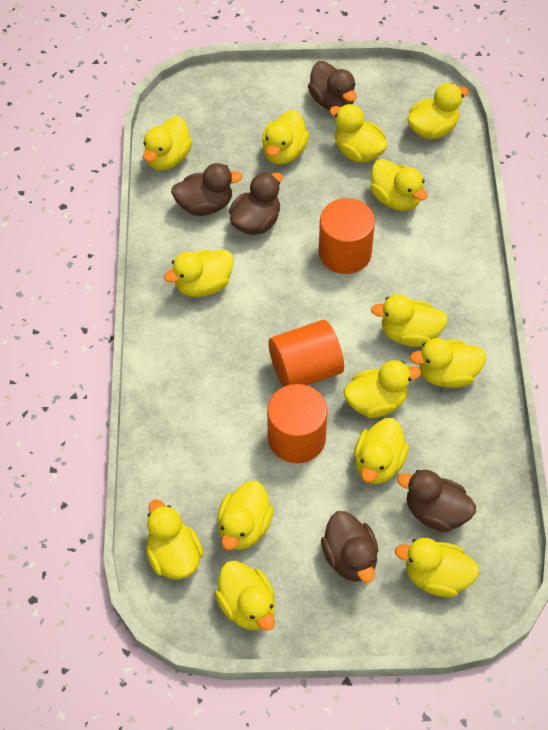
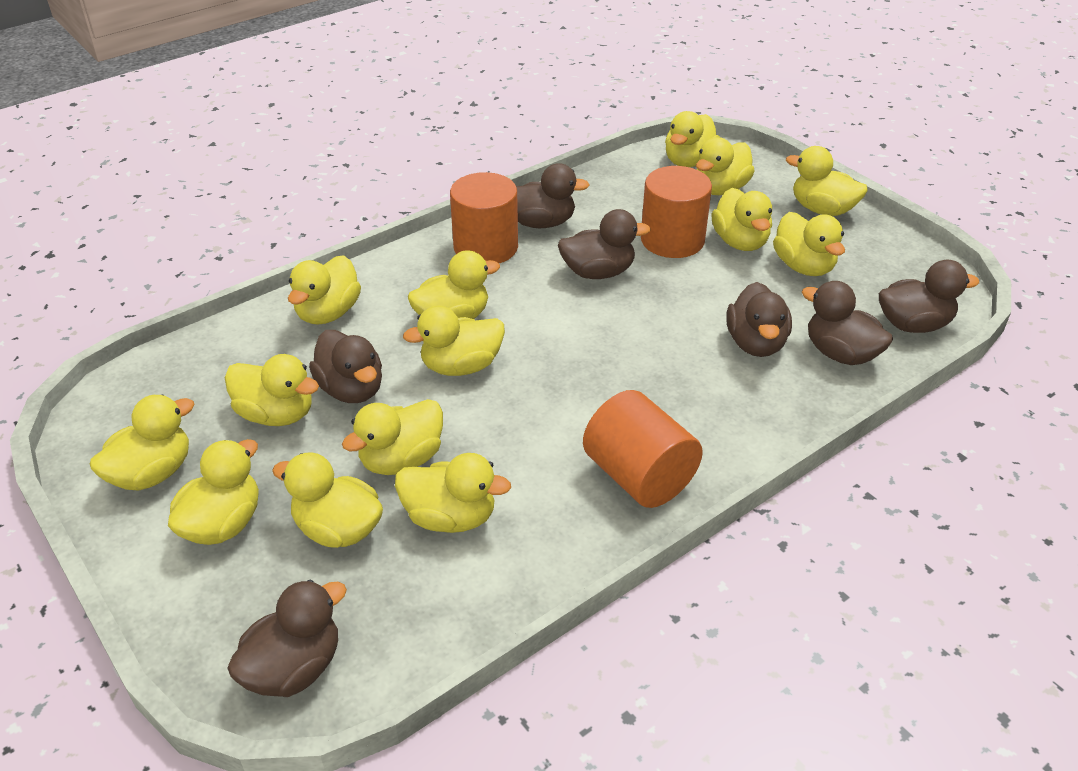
brown duck: [171,163,243,216] [229,172,283,235] [308,61,357,110] [321,511,378,583] [397,469,476,532] = 5 -> [227,580,347,697] [309,330,382,403] [516,163,590,228] [558,209,651,279] [726,282,792,357] [802,281,893,365] [879,260,979,333] = 7

